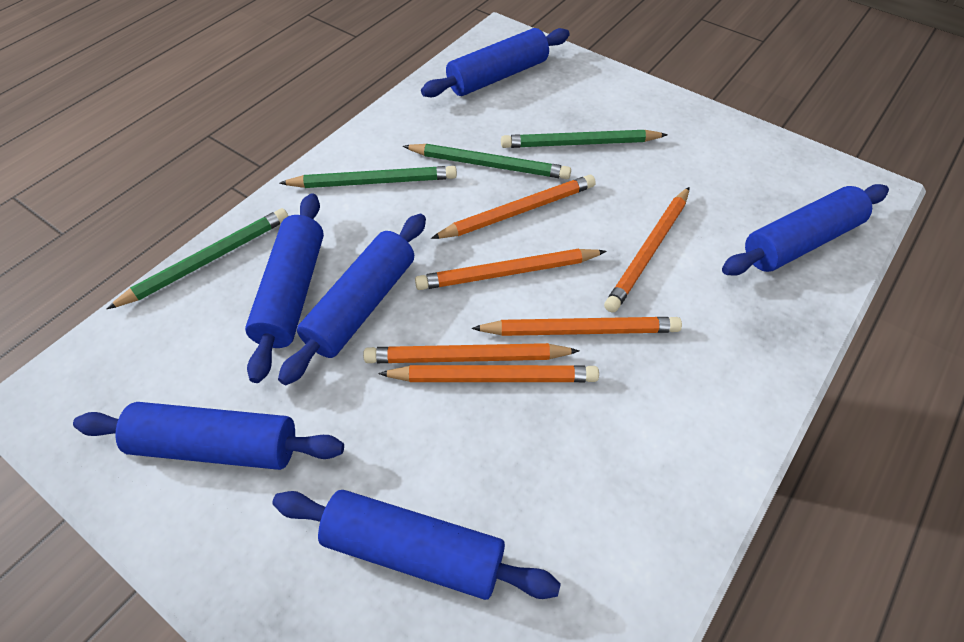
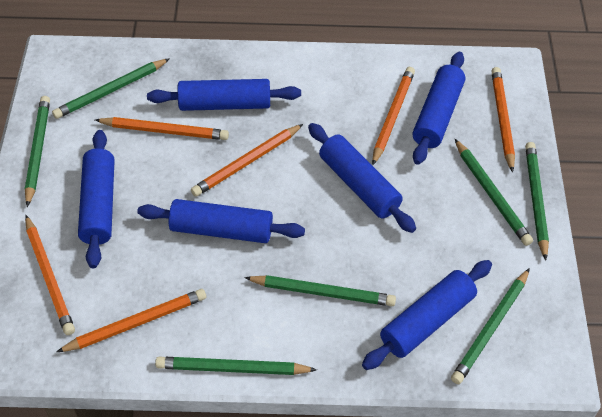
green pencil: [106,208,288,309] [279,166,457,188] [403,144,571,179] [501,130,668,148] = 4 -> [25,96,50,207] [52,58,170,119] [155,357,317,375] [244,275,396,306] [451,268,530,384] [455,139,533,246] [525,142,549,261] = 7

